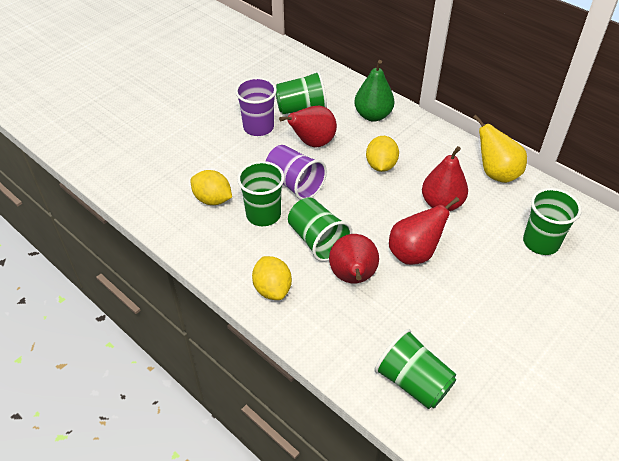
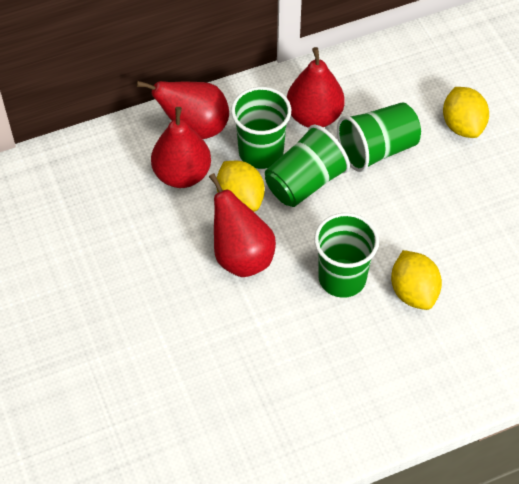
green cup: [237,161,284,226] [276,71,327,114] [288,197,352,262] [375,329,456,409] [523,188,582,255] = 5 -> [231,87,291,169] [265,125,350,207] [314,213,379,298] [337,102,421,172] = 4
green pear: [354,60,395,122] = 1 -> none = 0
purple cup: [235,77,277,136] [266,145,327,200] = 2 -> none = 0
yellow pear: [473,115,527,183] = 1 -> none = 0

